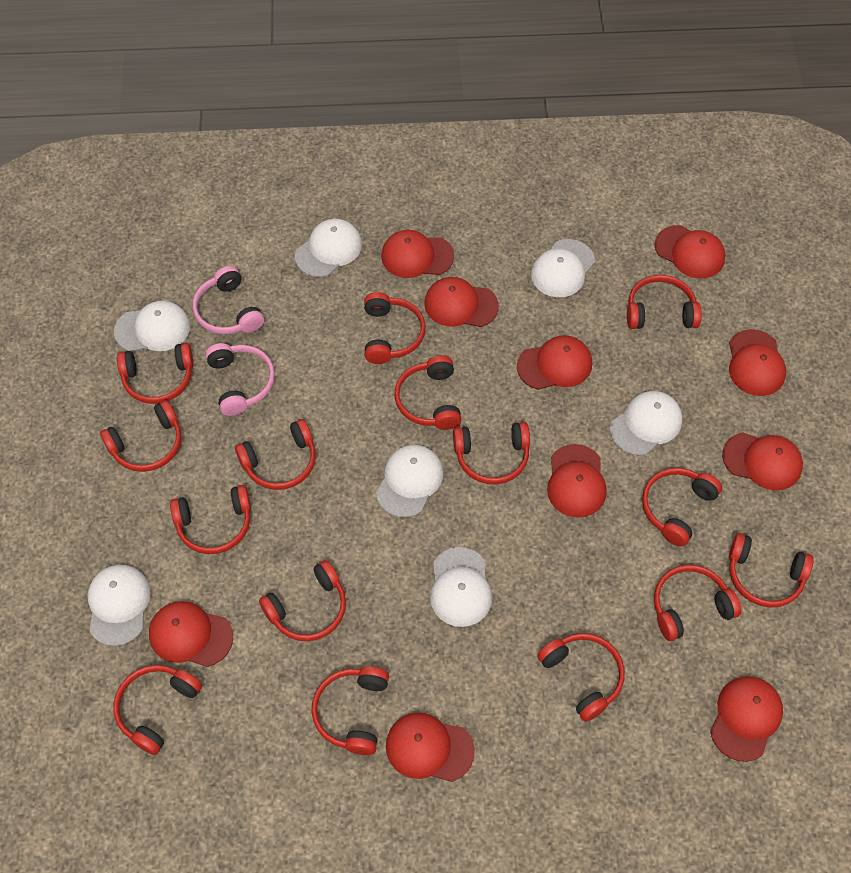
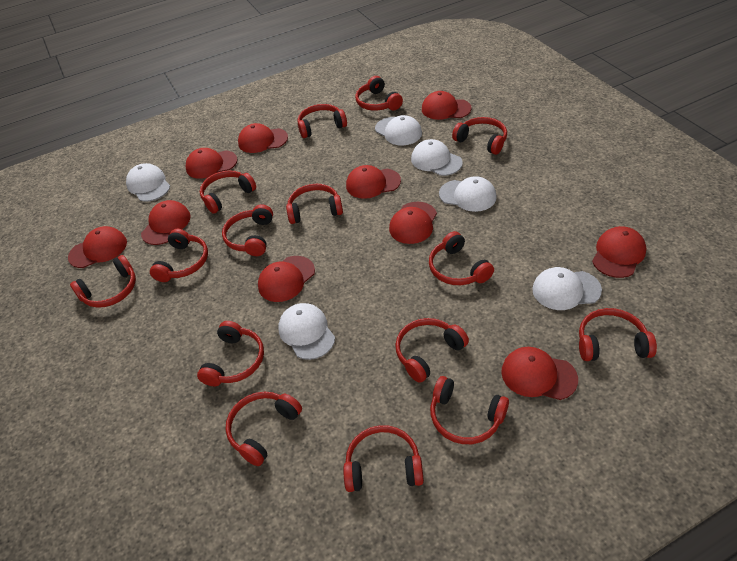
pink headphones: [193,266,264,334] [205,343,275,416] = 2 -> none = 0
white cap: [88,565,151,646] [114,301,190,351] [295,219,362,277] [376,445,443,517] [430,547,492,627] [531,239,595,297] [610,391,682,456] = 7 -> [126,163,170,202] [278,303,335,360] [375,115,422,145] [411,139,463,176] [439,176,497,212] [532,267,602,310] = 6

